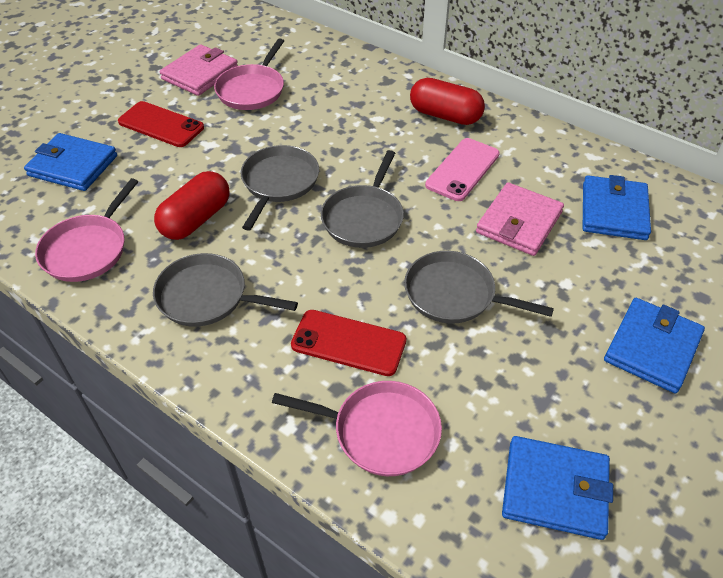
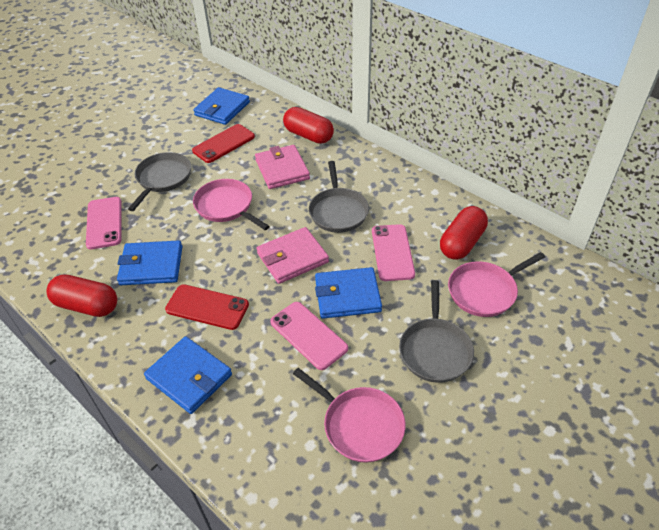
grey pan: [153,253,298,327] [241,145,319,231] [321,150,404,248] [404,251,554,323] = 4 -> [128,152,191,211] [309,161,369,233] [399,280,474,383] = 3
pink phone: [425,138,500,201] = 1 -> [86,197,121,249] [270,302,348,370] [372,224,415,281] = 3
red capsule: [154,171,230,240] [410,78,485,125] = 2 -> [46,275,117,317] [283,107,334,144] [440,206,488,260] = 3

